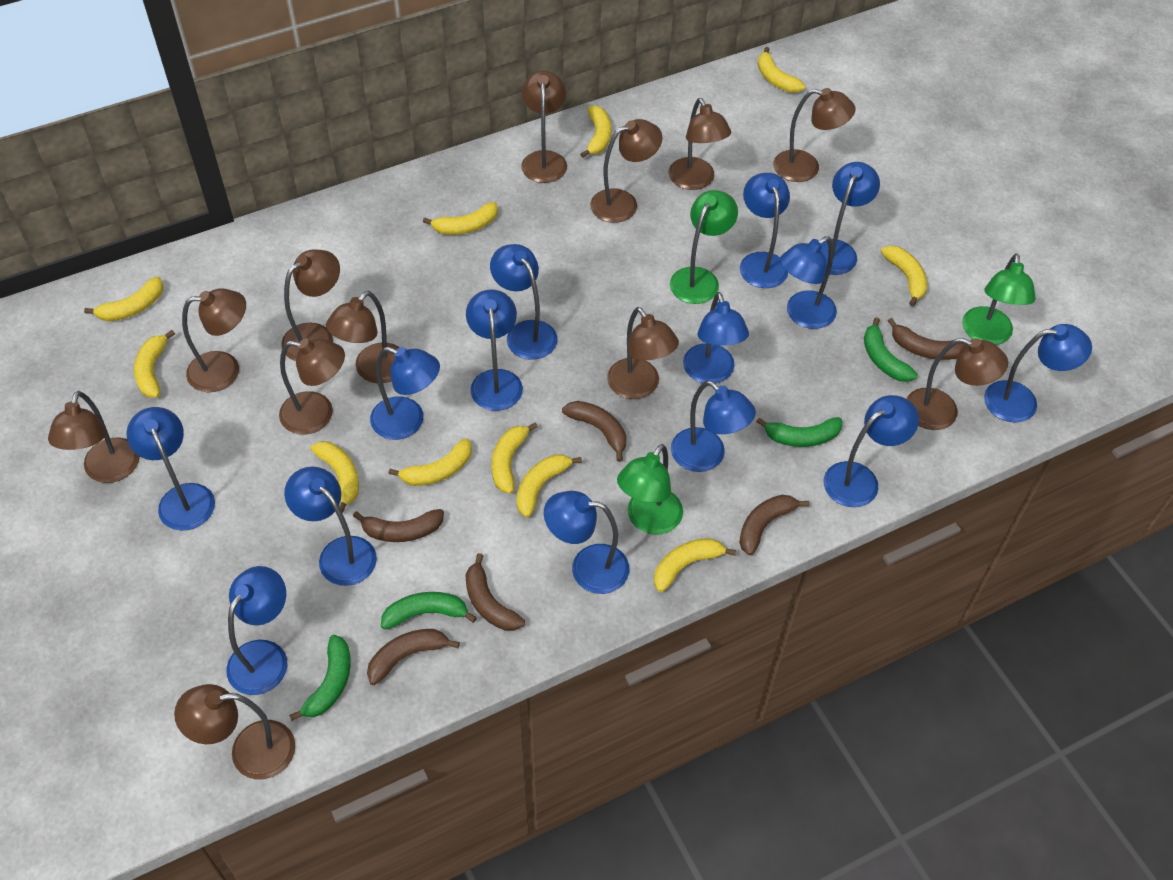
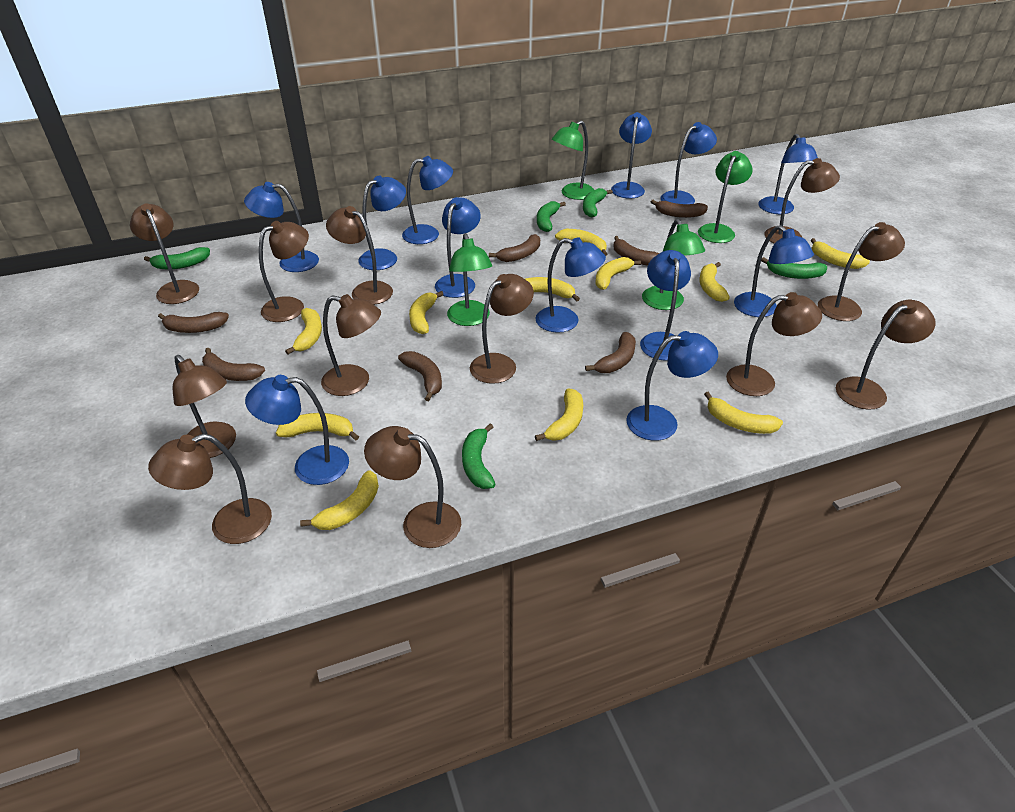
blue lamp: [127,407,215,531] [226,566,288,695] [284,467,377,586] [370,347,440,440] [466,289,523,411] [490,244,558,360] [544,491,629,594] [671,381,756,472] [683,292,749,384] [740,173,790,288] [780,236,837,329] [821,162,880,275] [824,395,919,507] [984,324,1092,423] = 14 -> [244,182,319,272] [245,375,349,485] [358,175,406,270] [402,156,453,244] [435,197,481,298] [535,237,606,333] [611,112,652,199] [626,331,718,441] [640,250,691,361] [660,122,717,204] [734,225,814,317] [758,134,818,214] = 12
brown banana: [353,509,444,542] [367,629,460,685] [466,553,525,631] [562,401,627,462] [739,495,809,556] [888,318,966,360] = 6 -> [158,312,229,333] [202,348,265,381] [398,351,442,401] [489,234,540,262] [585,332,636,373] [614,236,659,266] [651,200,708,218] = 7
green banana: [289,635,351,721] [381,592,477,630] [756,417,842,447] [864,317,918,382] = 4 -> [144,247,210,269] [462,423,496,489] [537,201,566,232] [583,188,613,218] [761,257,827,279] = 5
green lamp: [617,444,683,535] [670,190,738,304] [962,253,1036,345] = 3 -> [447,233,492,326] [552,121,594,200] [642,219,705,310] [698,151,753,243] = 4

